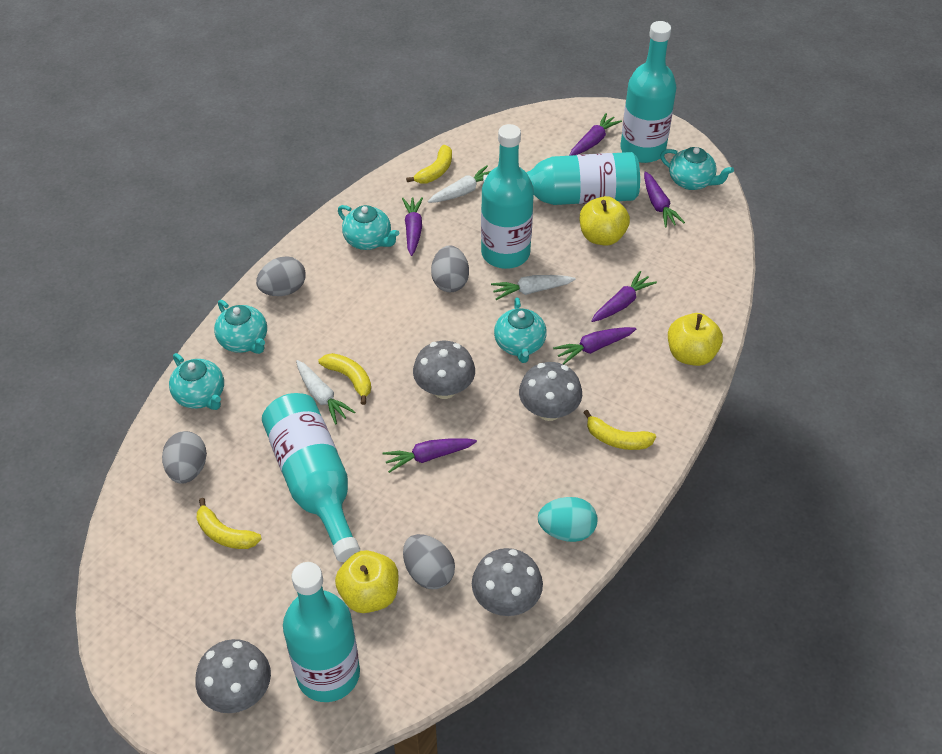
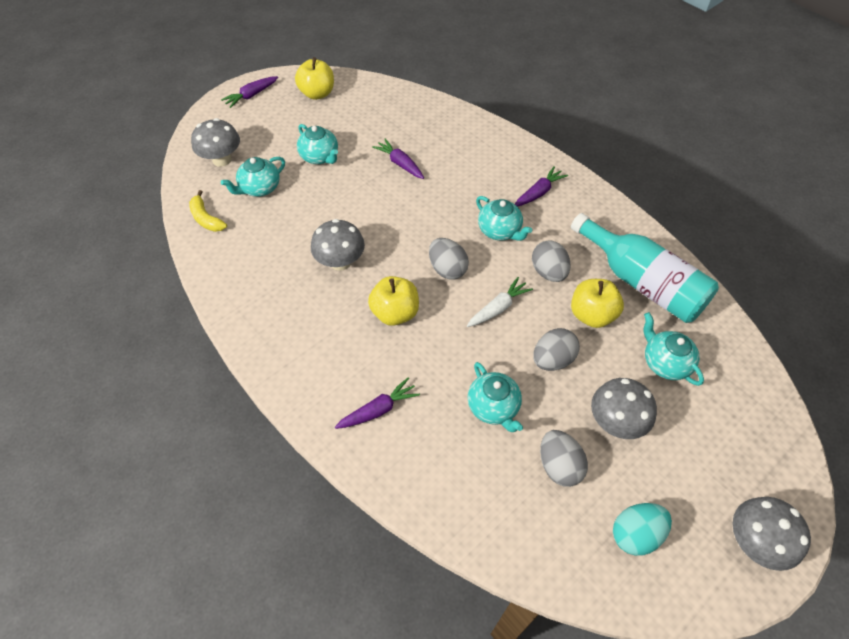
purple carrot: [383,438,477,473] [402,197,423,256] [553,327,636,364] [569,113,622,156] [591,271,657,322] [644,171,685,228] = 6 -> [221,76,278,108] [335,377,420,429] [372,139,424,179] [515,166,568,206] = 4
turquoise bottle: [262,393,360,562] [283,562,360,702] [481,124,534,269] [483,152,640,205] [621,21,676,163] = 5 -> [571,213,719,323] = 1
white carrot: [296,360,355,424] [428,165,491,203] [491,275,576,300] = 3 -> [467,277,533,327] = 1
yellow banana: [197,498,262,549] [319,353,371,405] [406,145,452,183] [583,410,656,450] = 4 -> [189,190,227,232] = 1

